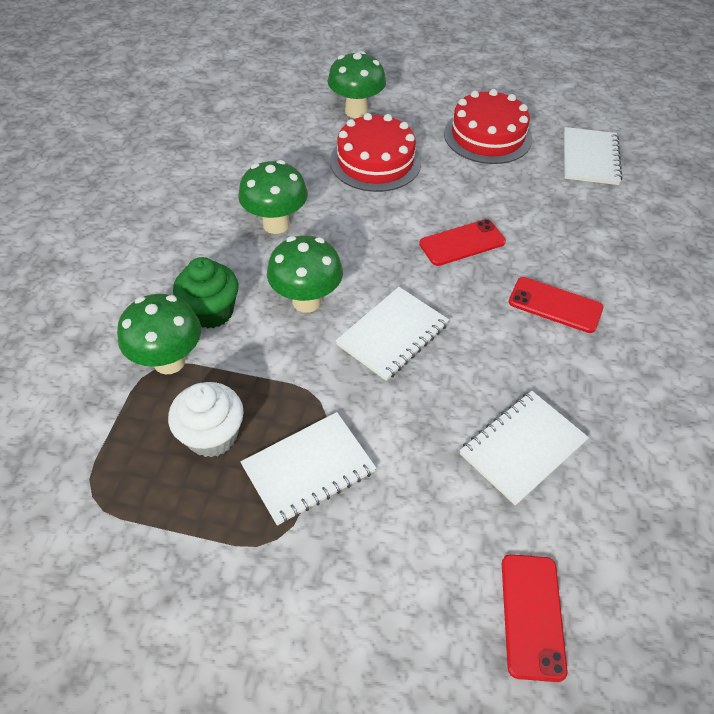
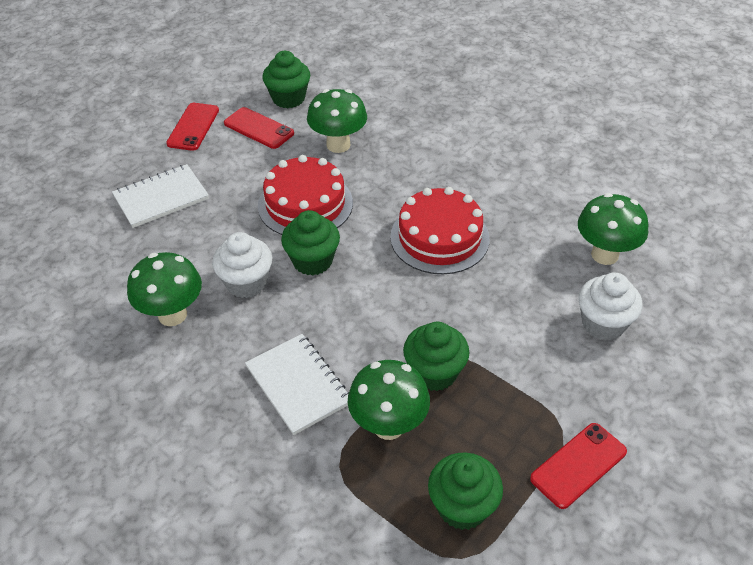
green cupcake: [173,257,239,328] = 1 -> [262,51,310,108] [281,210,340,276] [403,322,470,391] [428,452,503,530] = 4
white cupcake: [168,382,244,458] = 1 -> [212,232,272,298] [578,273,642,340] = 2
white notebook: [241,412,376,526] [336,287,449,381] [460,391,589,506] [564,127,622,185] = 4 -> [112,164,209,228] [245,334,349,435] = 2

